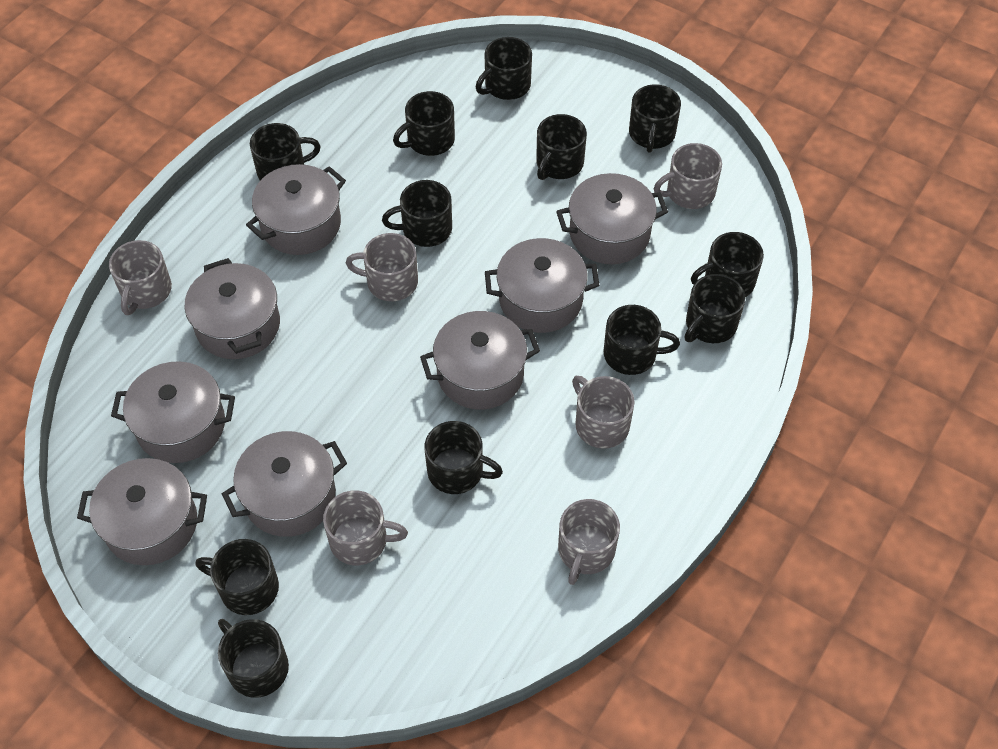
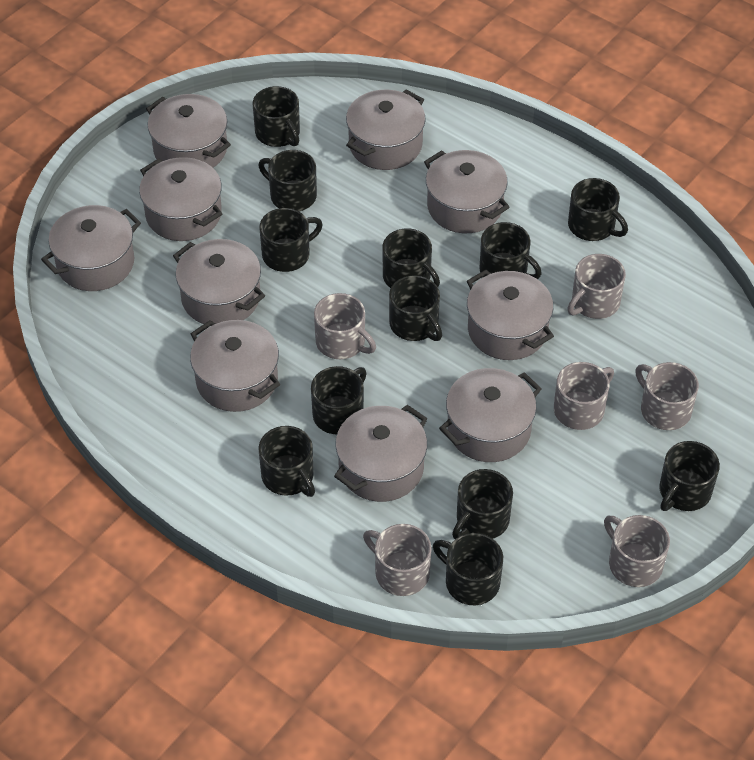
grey pot: [77,458,207,565] [111,361,235,463] [185,258,280,359] [222,431,347,537] [246,164,346,255] [420,311,540,410] [485,238,600,333] [556,173,668,264] = 8 -> [41,205,141,291] [139,157,222,241] [146,94,231,168] [173,239,265,324] [190,320,280,412] [334,405,428,502] [346,90,426,170] [424,150,510,233] [439,368,541,462] [467,270,554,360] = 10

